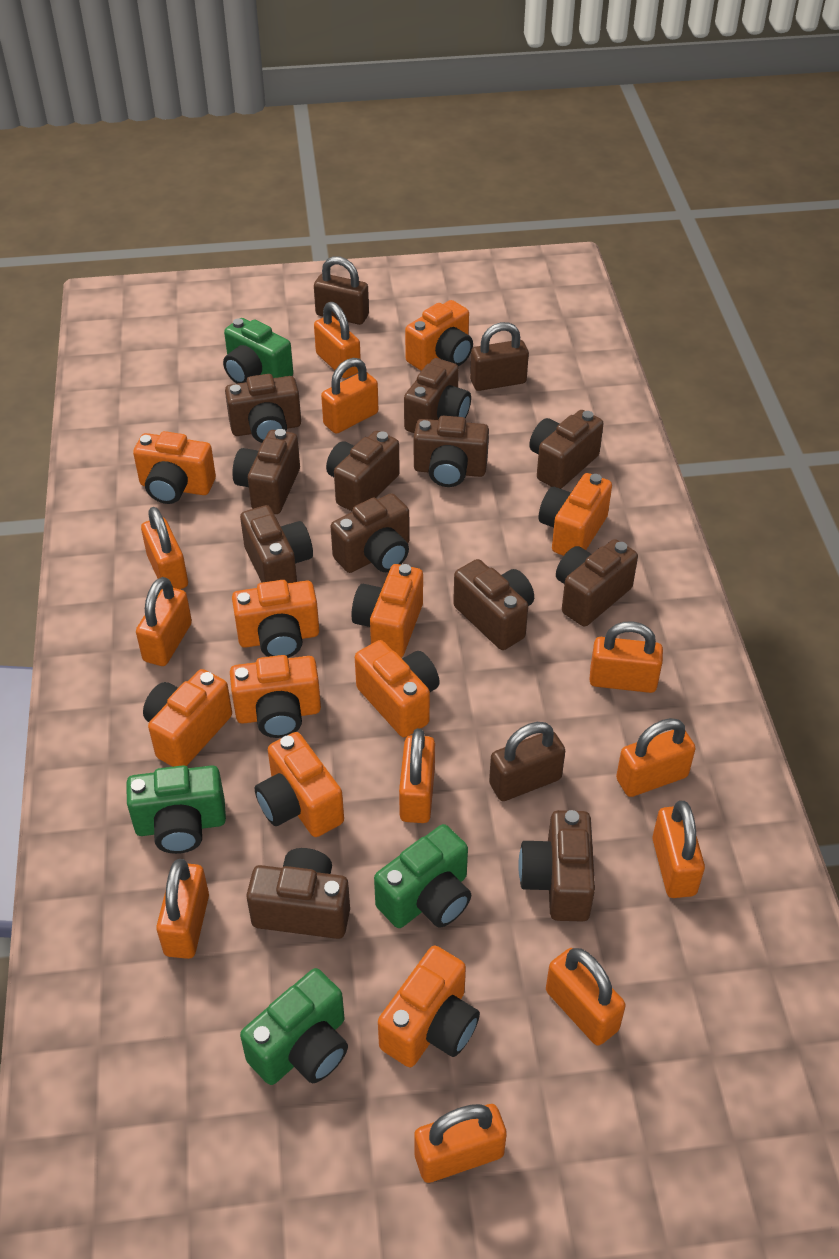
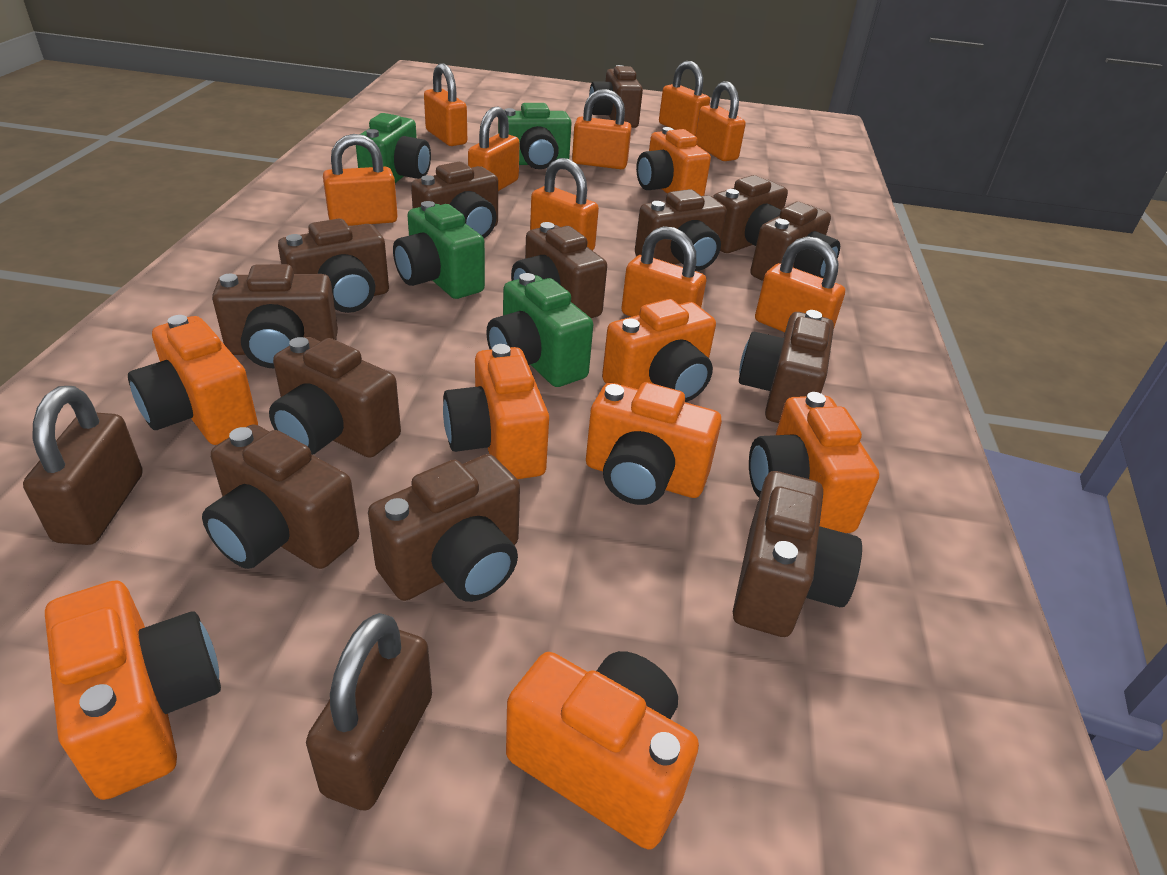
brown camera: [225,374,301,443] [232,429,300,514] [240,505,313,583] [247,848,350,939] [326,431,400,511] [331,493,410,573] [404,358,471,433] [414,416,489,487] [453,559,534,650] [518,810,595,922] [529,410,603,489] [556,539,638,627] = 12 -> [202,424,359,569] [212,264,338,368] [269,337,401,458] [278,219,389,313] [368,454,520,602] [411,162,498,238] [511,222,607,318] [589,65,643,128] [635,189,727,271] [713,175,788,253] [733,471,862,637] [739,310,834,423] [750,201,840,281] = 13
brown padlock: [314,256,369,325] [470,322,529,391] [489,722,565,801] = 3 -> [23,386,143,545] [306,613,432,811] = 2
orange camera: [133,431,216,504] [143,669,232,767] [230,655,321,738] [232,580,319,658] [255,732,344,837] [351,564,423,658] [355,640,440,737] [378,946,480,1067] [405,300,473,371] [539,473,612,556] = 10 -> [45,580,221,800] [128,315,258,445] [443,344,549,479] [506,651,699,850] [586,382,722,505] [602,299,716,402] [636,127,711,196] [749,392,879,533] = 8
orange padlock: [136,577,192,666] [141,507,188,589] [156,859,209,959] [314,302,361,378] [321,358,378,434] [399,728,435,823] [414,1104,507,1183] [546,948,626,1046] [589,622,663,693] [616,718,696,797] [652,801,705,898] = 11 -> [323,134,398,226] [424,63,467,146] [468,107,520,191] [530,158,599,251] [572,89,632,169] [621,226,706,317] [659,61,710,136] [696,81,746,161] [755,236,845,332] = 9

